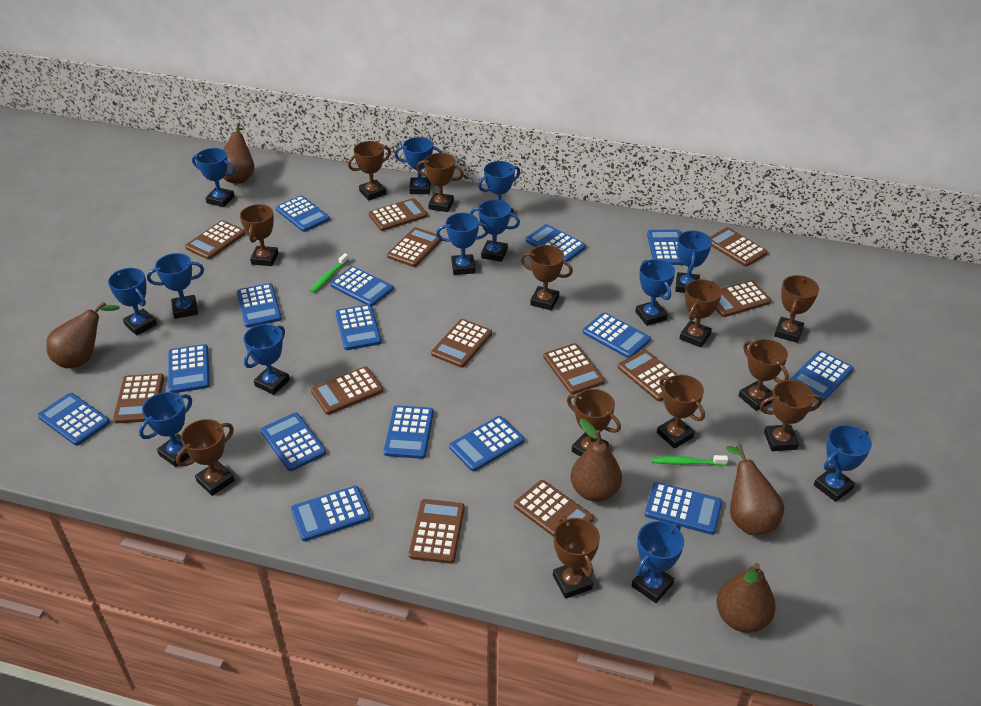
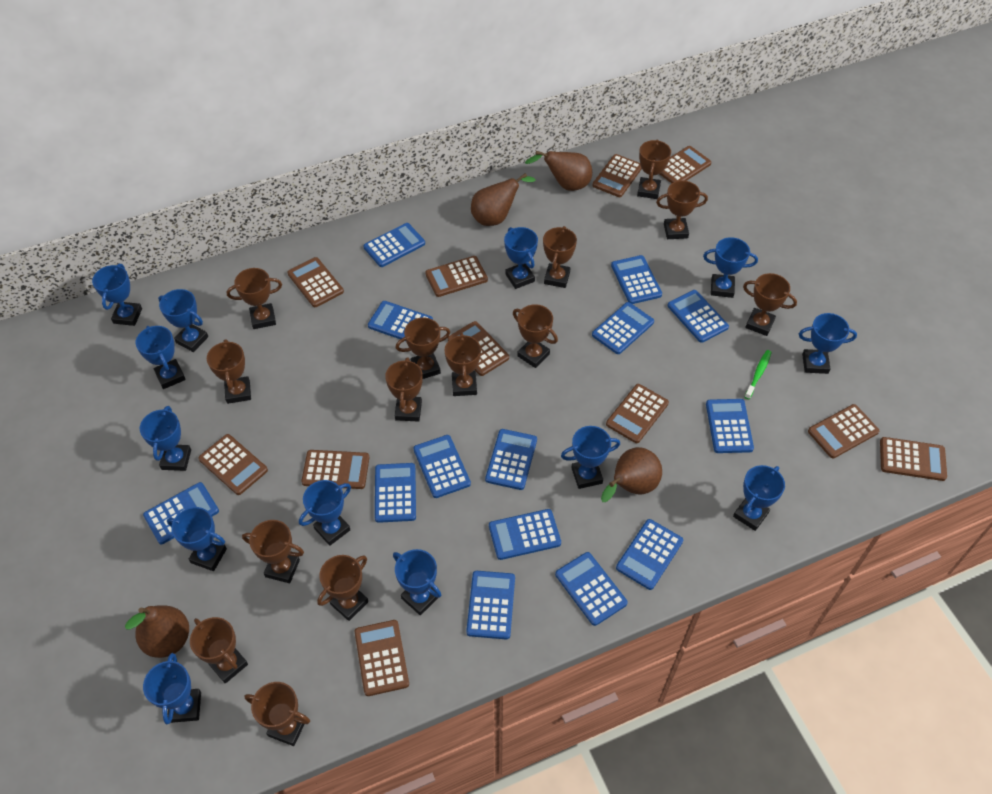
blue calculator: [38,393,110,446] [168,344,210,393] [237,283,282,328] [261,413,326,471] [276,195,330,232] [291,486,371,541] [330,266,394,306] [336,304,382,350] [384,405,434,459] [449,416,524,471] [526,224,586,262] [583,312,651,358] [645,482,722,535] [647,230,684,265] [790,350,853,401] = 15 -> [143,482,219,544] [364,223,425,267] [368,301,433,341] [375,463,416,523] [413,435,471,498] [466,571,515,639] [485,429,537,490] [489,509,561,560] [555,552,628,626] [592,302,654,354] [611,255,662,304] [616,519,683,590] [667,290,729,343] [706,399,754,453] = 14
brown calculator: [113,374,164,423] [185,220,246,259] [311,366,383,415] [369,198,428,231] [387,227,442,267] [409,499,465,564] [431,319,492,368] [514,480,594,537] [543,343,605,394] [618,350,678,401] [710,227,768,267] [716,280,771,317] = 12 -> [199,434,268,495] [287,257,344,307] [301,450,370,489] [355,620,409,696] [425,256,488,297] [448,321,509,376] [593,154,642,197] [606,384,669,443] [660,146,711,183] [808,404,879,459] [880,437,947,481] = 11
brown pear: [46,301,120,368] [223,123,254,184] [571,419,622,502] [717,563,776,633] [726,445,784,535] = 5 -> [125,605,189,658] [471,173,535,226] [525,151,592,191] [601,447,662,502] = 4
brown trophy: [176,419,235,496] [240,204,278,266] [348,141,391,200] [417,153,464,212] [521,245,573,311] [553,516,600,599] [567,389,621,456] [657,375,705,449] [679,279,722,347] [739,339,789,411] [759,380,823,451] [774,275,819,343] = 12 -> [190,617,248,684] [207,339,251,404] [227,268,282,329] [242,520,304,583] [244,682,310,746] [317,555,368,621] [385,358,423,422] [396,317,450,379] [445,333,481,396] [513,304,558,368] [543,226,577,288] [637,140,671,199] [656,180,708,239] [743,273,797,336] = 14
green toothbrush: [310,253,349,293] [652,455,728,466] = 2 -> [745,350,772,399] = 1

